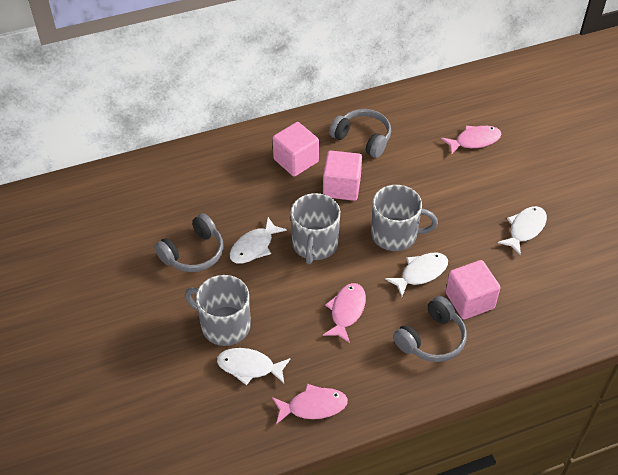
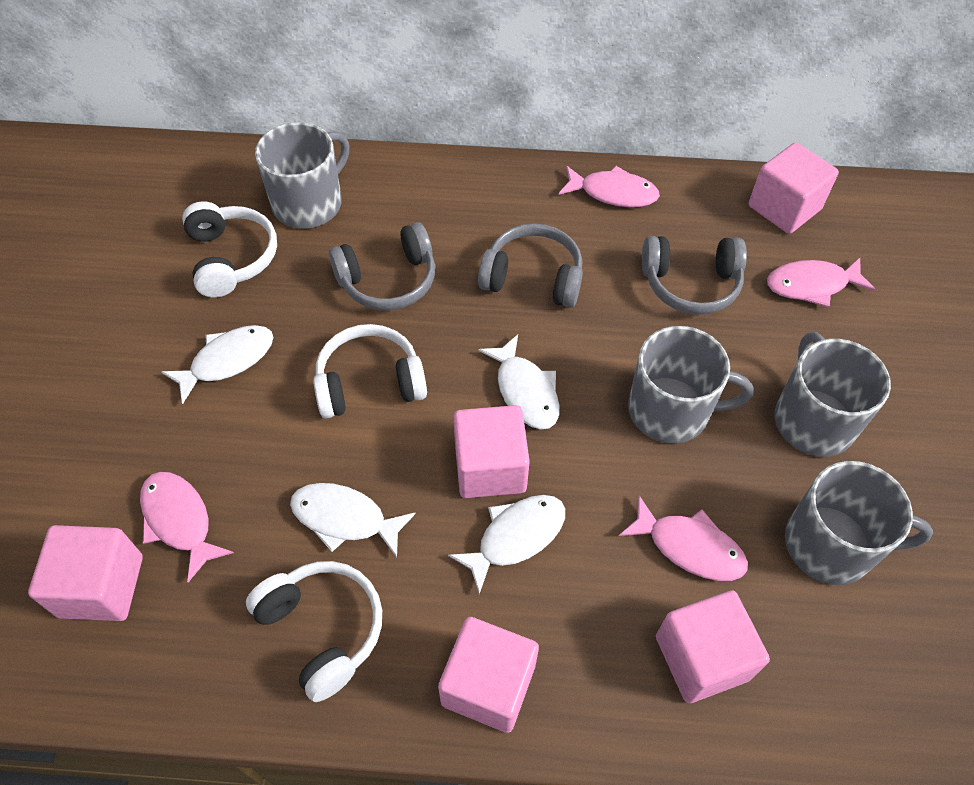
grey mug: [185,275,251,346] [291,193,340,264] [371,185,438,251] = 3 -> [255,122,349,229] [628,326,753,443] [774,332,891,457] [785,461,933,585] = 4
pink cube: [273,122,319,177] [323,150,362,201] [446,260,501,320] = 3 -> [28,525,143,621] [438,617,539,733] [454,405,530,498] [656,590,770,703] [748,142,839,234] = 5
pink fish: [272,384,348,424] [323,283,366,343] [441,126,502,155] = 3 -> [140,472,234,582] [559,166,660,207] [619,496,748,581] [767,258,876,307] = 4
white headphones: none = 0 -> [182,201,277,297] [246,561,382,702] [313,324,427,419] = 3

